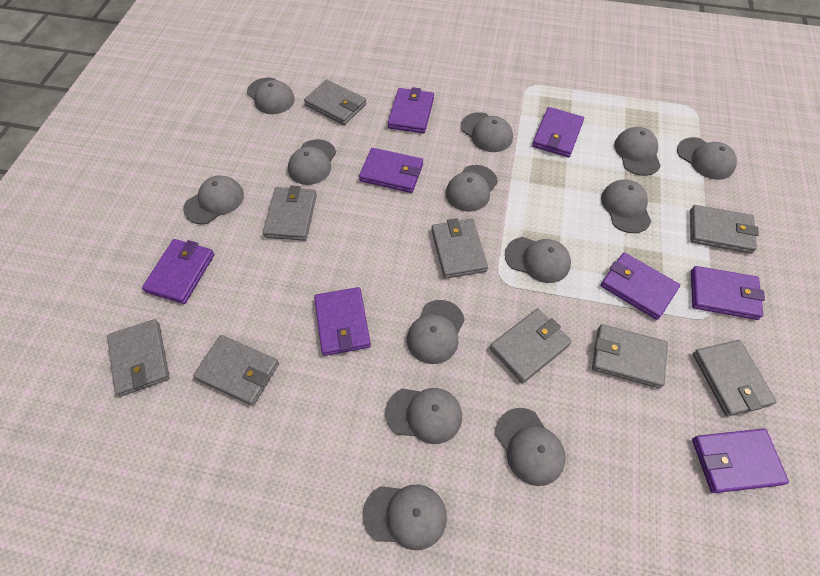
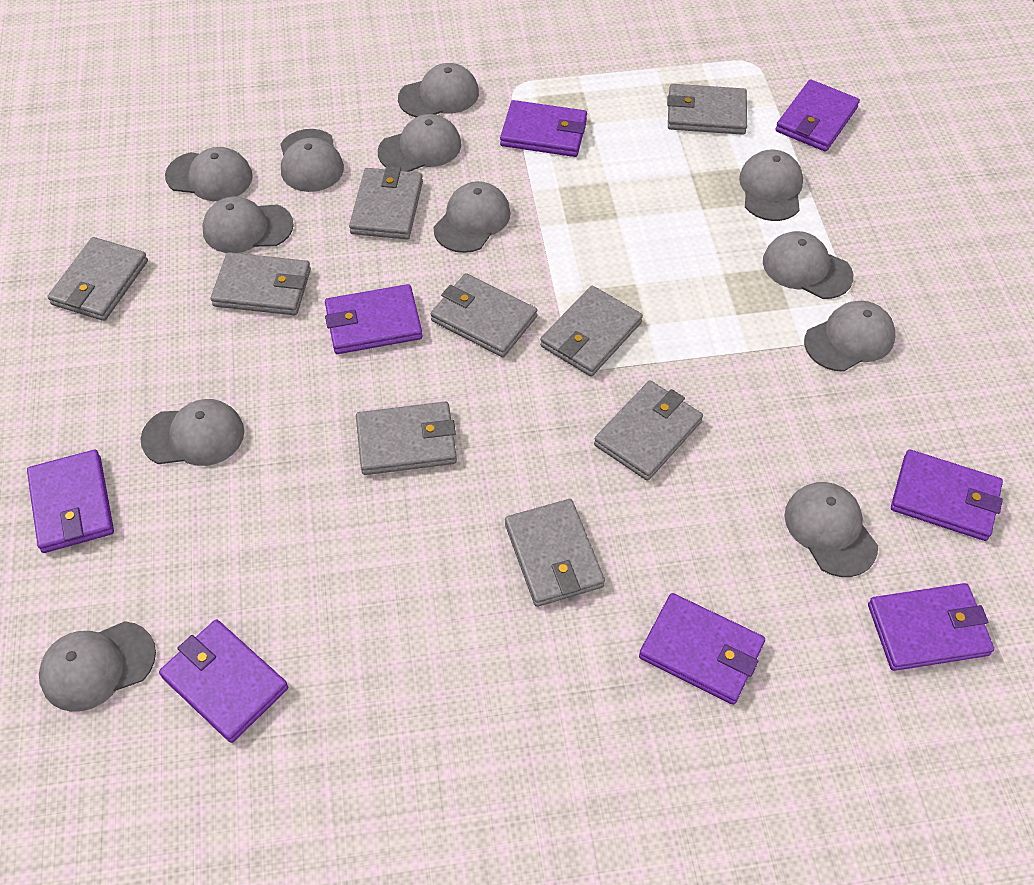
grey cap: [183,175,244,224] [247,78,295,114] [288,139,336,185] [363,484,447,550] [385,388,462,444] [407,300,465,364] [446,165,498,212] [461,112,513,152] [495,408,565,486] [505,237,571,283] [601,179,651,233] [614,127,661,176] [677,137,737,180] = 13 -> [39,621,156,712] [140,399,244,466] [165,147,253,201] [202,197,294,253] [280,129,344,192] [378,114,461,172] [398,63,479,117] [434,181,511,253] [739,150,803,221] [763,231,853,299] [784,482,878,577] [804,301,896,372] = 12

